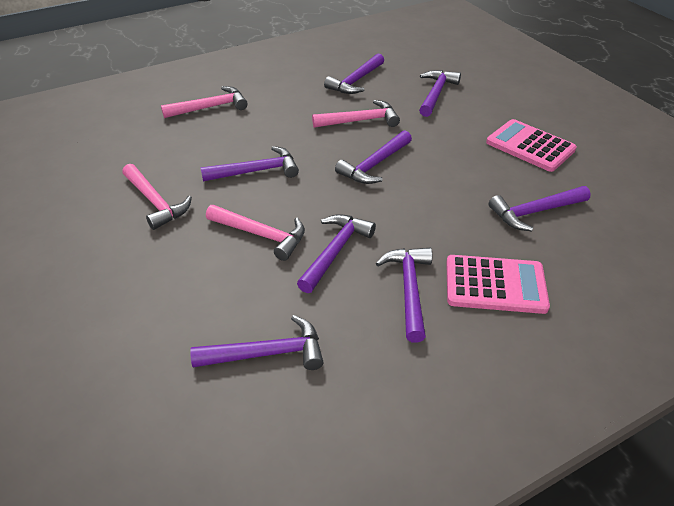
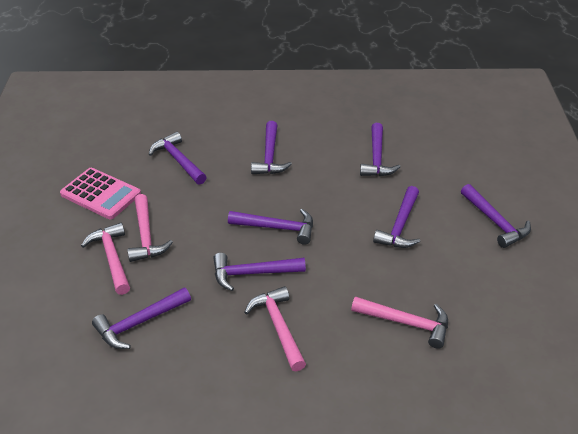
pink calculator: [446,255,550,314] [486,119,577,172] = 2 -> [60,168,141,219] = 1

